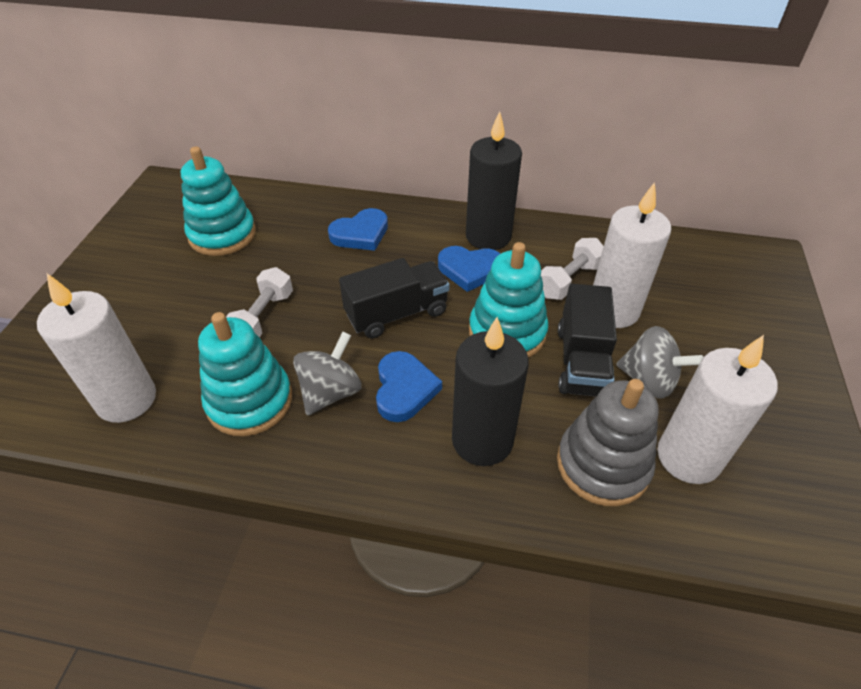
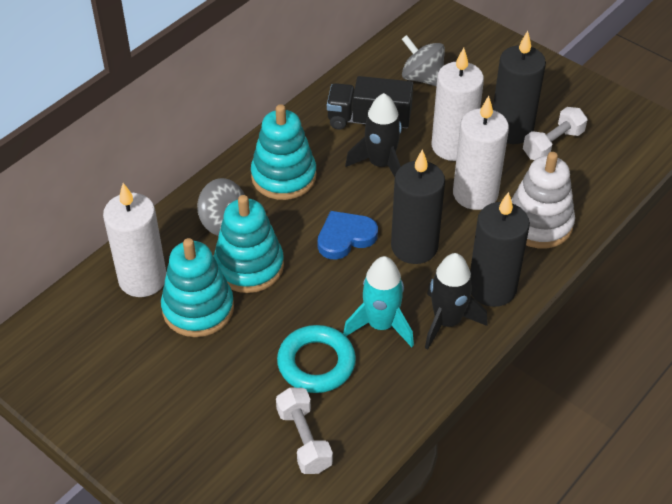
black candle: [452,317,529,466] [466,111,522,250] = 2 -> [391,149,445,264] [470,192,530,307] [493,31,546,144] = 3
black rocket: none = 0 -> [345,93,402,177] [425,253,488,350] = 2
black truck: [339,258,450,338] [558,284,617,396] = 2 -> [327,76,413,131] = 1
blue heart: [328,208,388,251] [376,351,442,422] [438,246,501,292] = 3 -> [318,211,378,260] = 1
grey stacking toy: [557,379,659,506] = 1 -> none = 0
turquoise ring: none = 0 -> [277,325,356,393] = 1
turquoise rocket: none = 0 -> [343,256,414,347] = 1
white stacking toy: none = 0 -> [511,152,575,249] = 1

